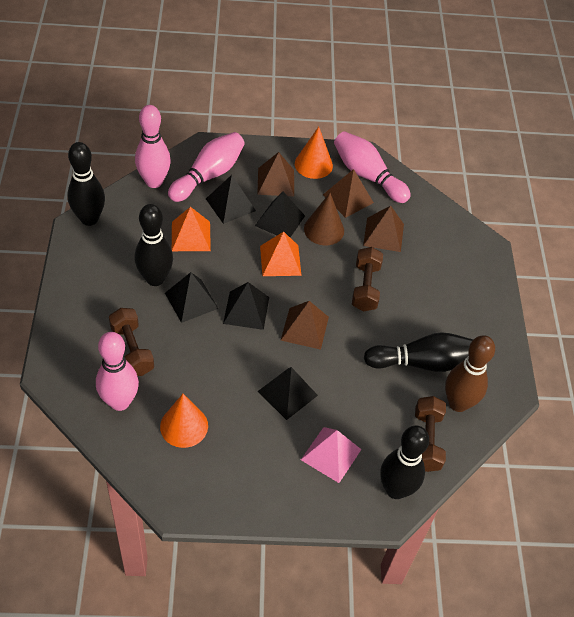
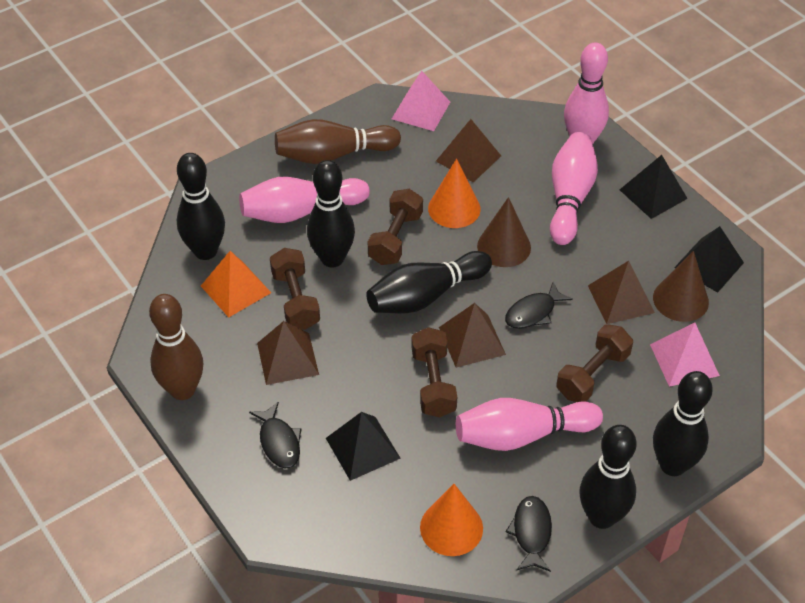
black bowling pin: [67,142,105,226] [135,204,173,286] [364,332,474,372] [380,425,429,499] = 4 -> [177,153,225,260] [307,160,355,267] [366,251,492,313] [579,425,636,529] [653,371,713,476] = 5
black fish: none = 0 -> [249,402,302,468] [505,282,573,329] [506,496,552,572] = 3
black pyramid: [165,272,218,323] [206,175,256,224] [223,282,269,330] [255,192,305,237] [258,367,318,420] = 5 -> [326,412,401,481] [620,155,688,219] [674,226,744,293] = 3
brown bowling pin: [445,335,495,412] = 1 -> [149,294,203,400] [275,119,401,164] = 2
brown cone: [304,193,344,245] = 1 -> [477,197,531,267] [653,251,709,322] = 2
brown dumbbell: [109,308,154,376] [352,247,383,311] [415,396,446,472] = 3 -> [270,248,320,330] [368,189,423,265] [412,327,457,417] [556,324,633,402] = 4
orange pyramid: [172,207,211,251] [260,232,302,276] = 2 -> [201,251,271,317] = 1
pink pyramid: [301,427,362,483] = 1 -> [392,71,450,131] [650,322,720,387] = 2

